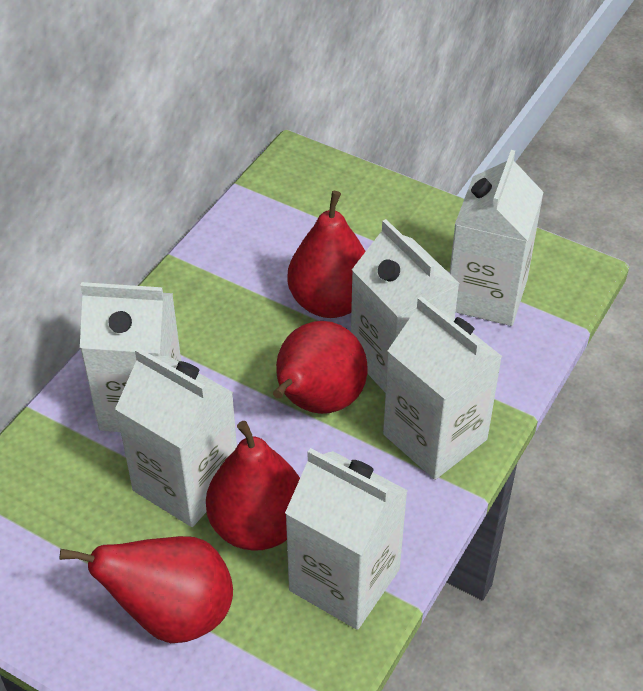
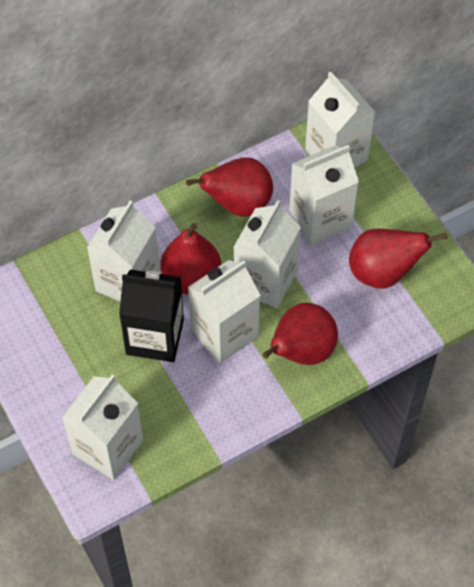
black carton: none = 0 -> [119,269,184,362] = 1

